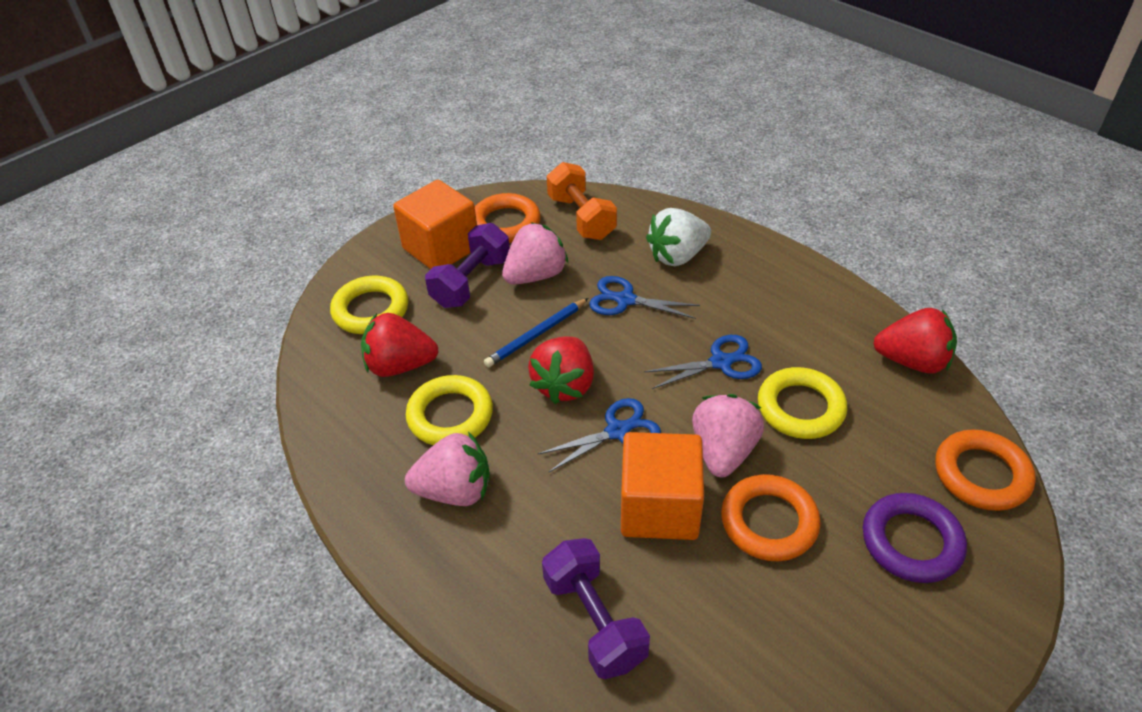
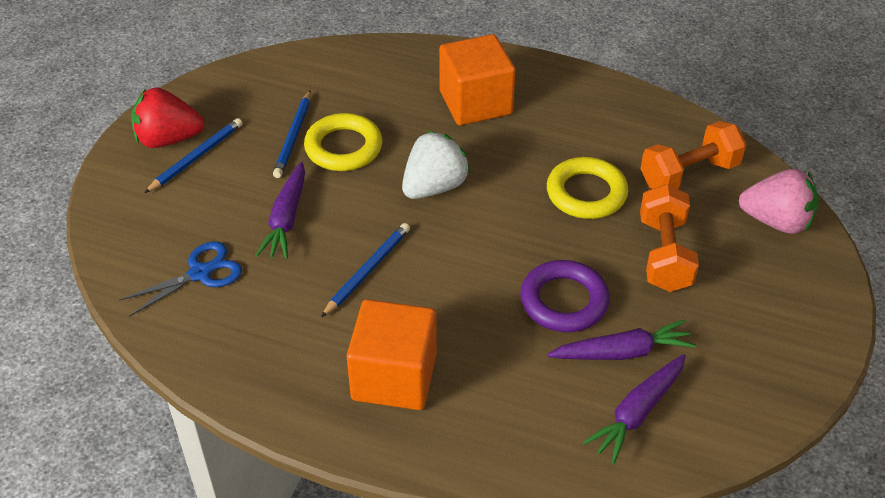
blue pencil: [484,298,588,367] = 1 -> [144,118,242,193] [273,90,311,178] [321,223,410,317] = 3
blue scissors: [538,398,661,473] [589,276,700,319] [644,335,762,389] = 3 -> [119,241,242,317] = 1
orange dumbbell: [546,162,617,240] = 1 -> [640,184,699,292] [641,121,747,189] = 2
orange ring: [475,193,541,243] [721,474,821,561] [935,429,1036,511] = 3 -> none = 0
pink strawberry: [405,432,490,506] [502,222,568,285] [692,394,764,477] = 3 -> [739,169,819,234] = 1
purple carrot: none = 0 -> [256,162,305,259] [547,320,696,360] [583,354,686,464] = 3
purple dumbbell: [425,223,510,308] [542,538,650,679] = 2 -> none = 0
red strawberry: [361,313,438,377] [528,336,594,404] [873,308,957,374] = 3 -> [131,87,205,148] = 1
yellow ring: [330,276,408,334] [406,375,493,445] [758,367,847,439] = 3 -> [304,113,382,171] [547,157,628,219] = 2

